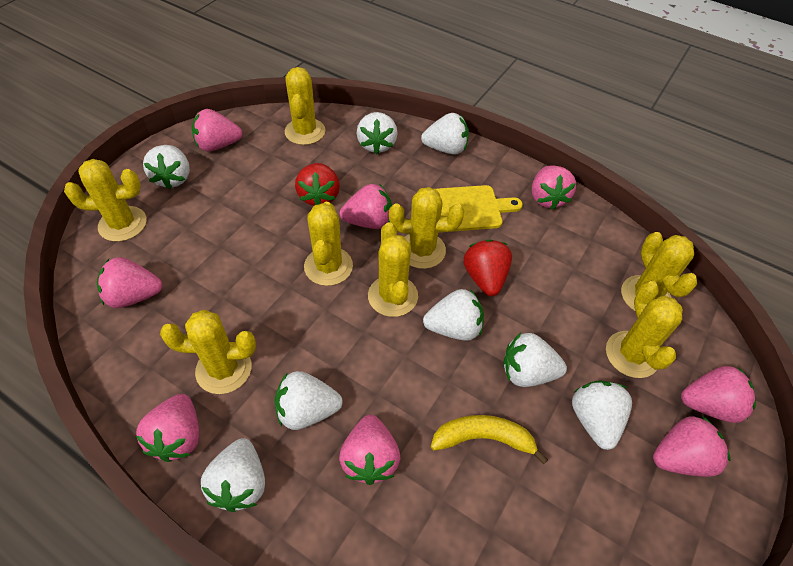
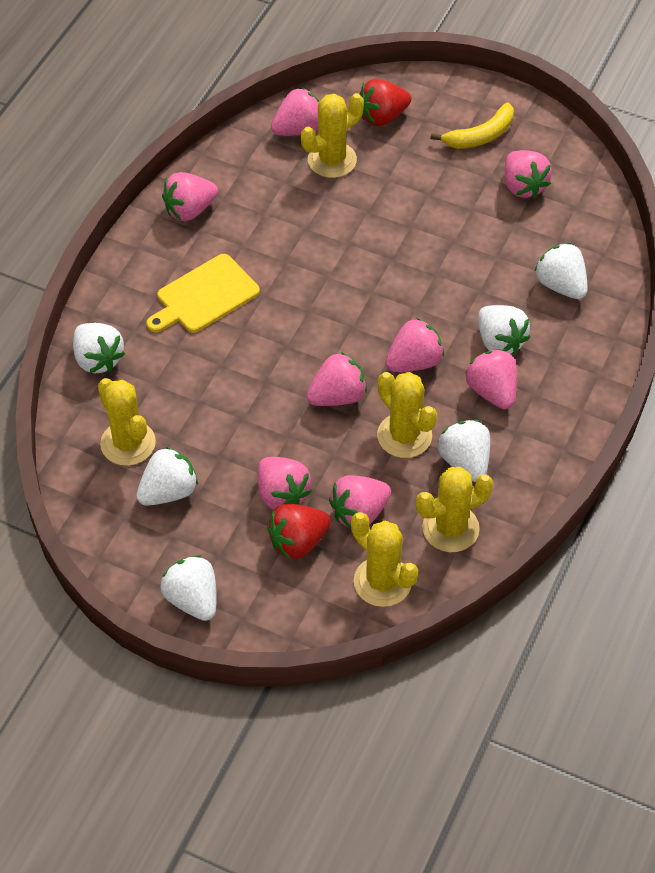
white strawberry: [143,145,190,189] [201,438,265,512] [275,371,343,430] [357,112,398,154] [421,113,469,155] [423,289,484,341] [503,333,567,387] [572,380,632,450] = 8 -> [73,323,125,373] [136,446,198,506] [161,555,217,621] [438,420,490,482] [478,305,530,355] [534,243,588,299] = 6
yellow cactus: [64,159,147,242] [160,310,256,394] [285,67,325,145] [304,202,353,286] [368,222,418,317] [389,187,465,269] [606,281,683,378] [621,232,698,311] = 8 -> [98,378,156,466] [301,93,364,178] [351,512,418,607] [377,372,437,458] [416,467,493,552] = 5

